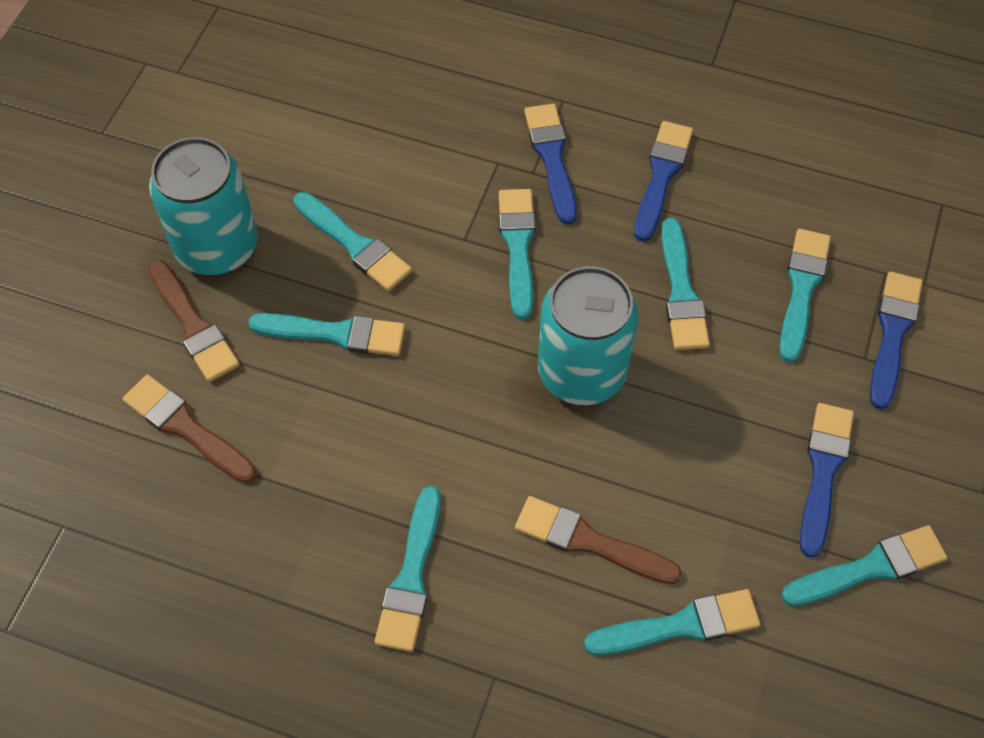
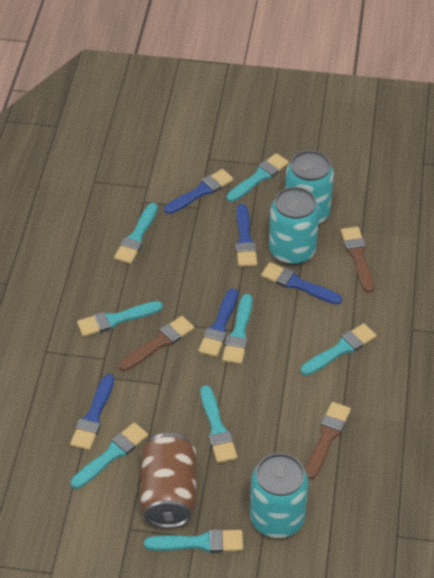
blue brush: [524,104,577,225] [634,121,693,242] [800,403,854,558] [870,272,923,410] = 4 -> [70,374,114,450] [164,169,234,214] [199,288,238,357] [236,204,257,267] [261,262,342,305] = 5
brown can: none = 0 -> [140,433,196,528] = 1
turquoise can: [149,137,258,275] [538,266,638,405] = 2 -> [250,453,309,538] [269,187,319,265] [285,150,334,225] = 3

